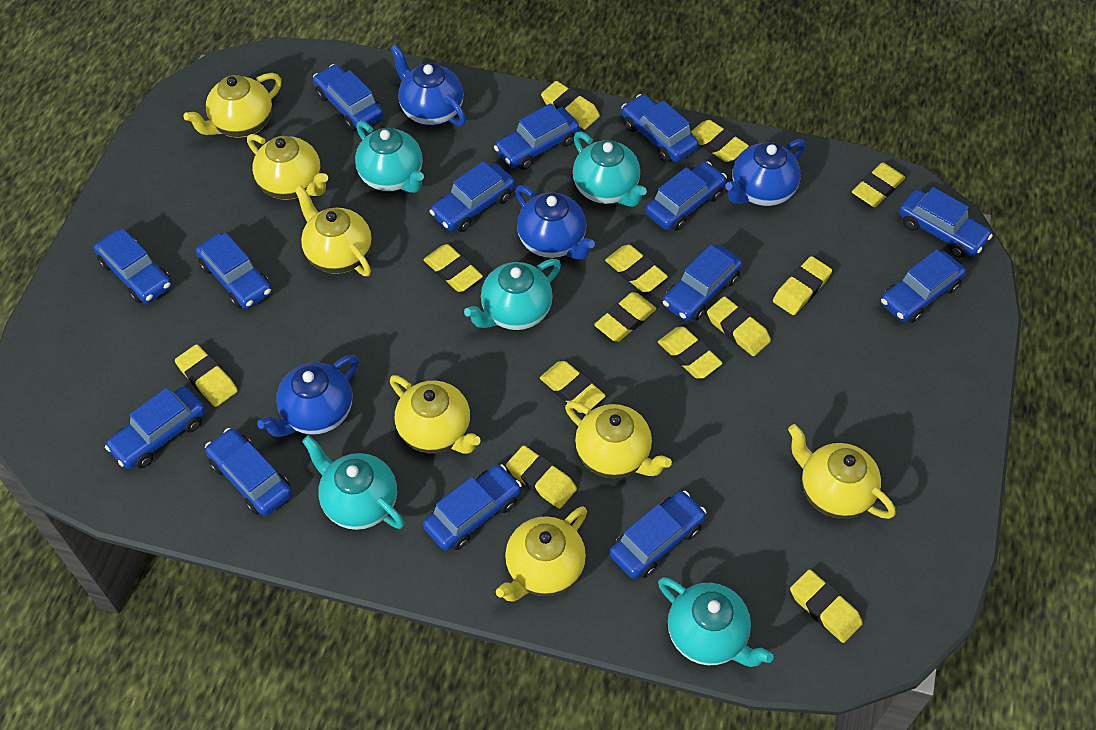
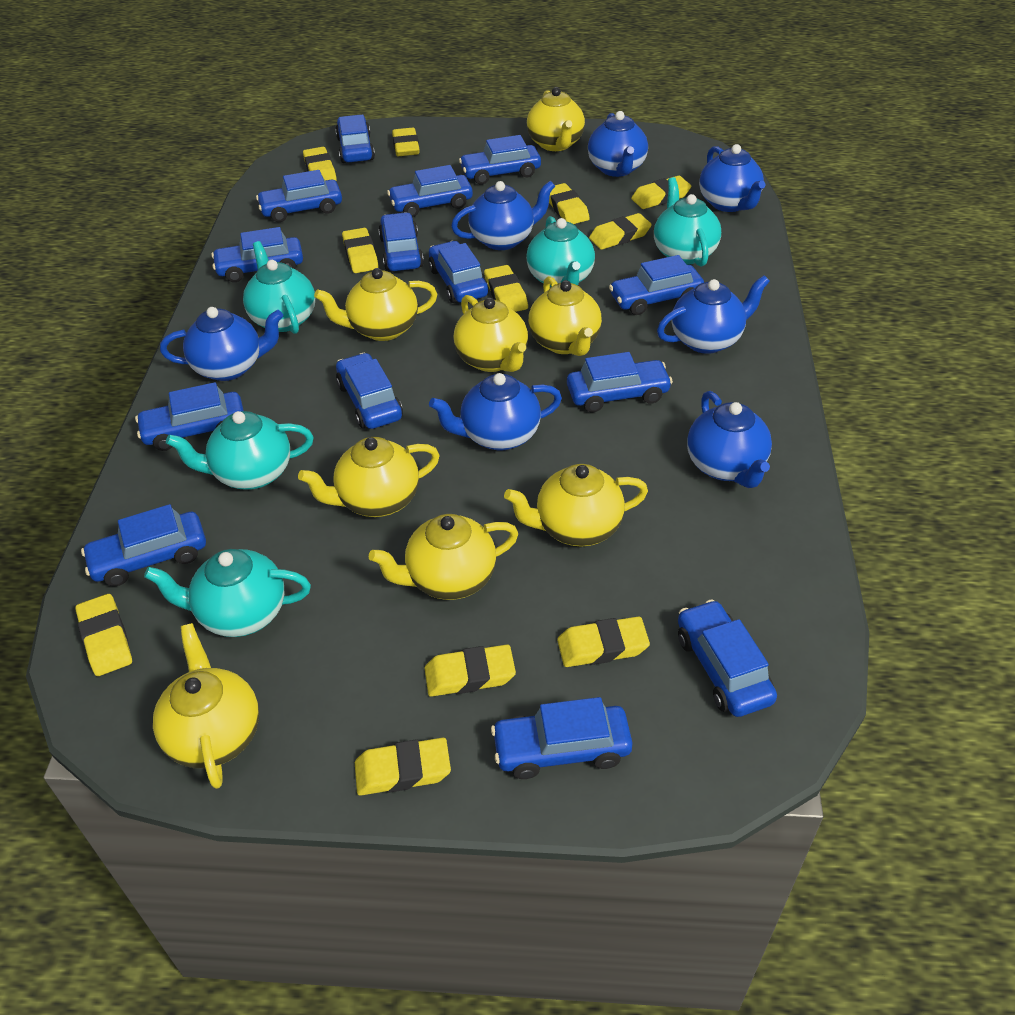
blue teapot: [257,355,359,437] [390,44,466,126] [515,185,595,259] [725,139,805,206] = 4 -> [160,307,283,381] [429,373,562,451] [451,181,555,250] [588,111,648,177] [657,275,770,354] [687,391,772,488] [699,144,765,212] = 7
yellow eraser: [175,344,238,407] [423,244,483,292] [506,445,577,509] [540,361,606,413] [541,81,600,130] [594,292,656,341] [605,245,668,292] [658,327,723,378] [691,120,749,162] [707,296,771,356] [773,256,832,315] [790,569,863,643] [852,163,905,207] = 13 -> [75,594,132,676] [303,147,337,181] [342,228,379,273] [355,738,451,796] [392,127,420,156] [424,645,516,697] [484,265,528,312] [549,183,590,224] [557,617,650,667] [589,213,652,250] [631,176,691,209] = 11
yellow teapot: [184,73,282,138] [247,134,328,200] [294,185,372,276] [390,375,481,454] [496,506,587,601] [565,401,672,478] [788,424,895,519] = 7 -> [153,623,259,789] [298,437,440,517] [314,268,437,341] [369,514,519,600] [453,295,528,372] [504,464,648,546] [527,87,585,151] [528,276,602,356] = 8

